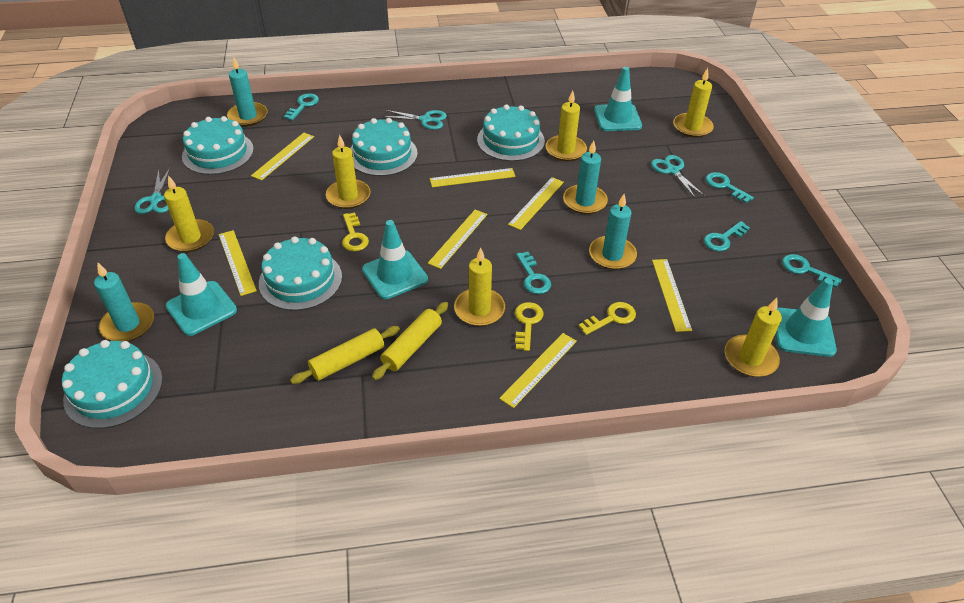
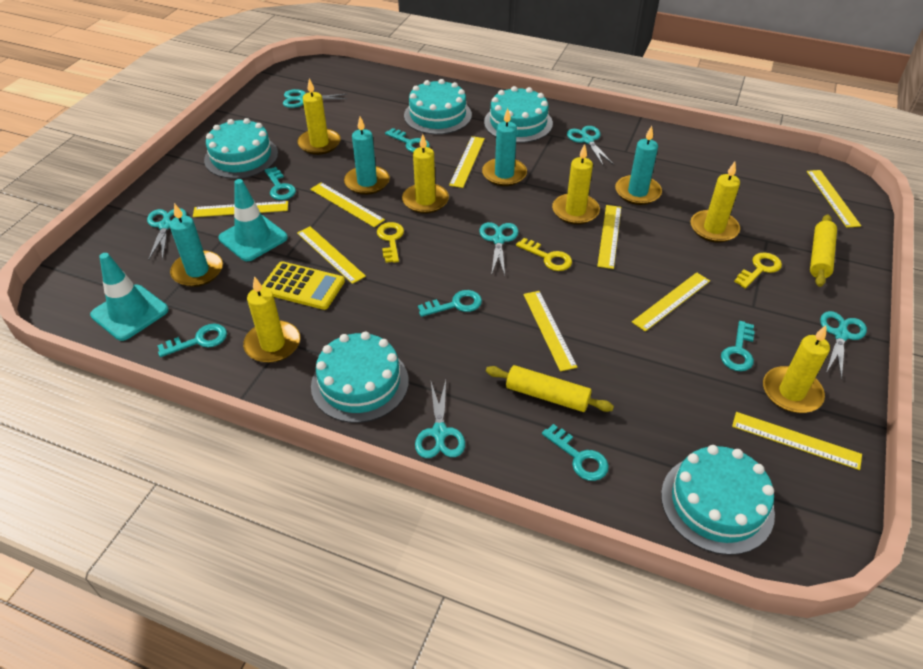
turquoise key: [284,93,319,121] [516,252,551,294] [704,221,750,251] [706,172,754,203] [782,254,842,288] = 5 -> [157,324,227,357] [265,167,296,200] [385,128,430,152] [418,290,482,317] [542,424,609,481] [721,321,755,371] = 6
turquoise scissors: [134,168,170,214] [382,110,447,130] [651,155,705,198] = 3 -> [147,208,187,260] [283,89,347,108] [415,380,465,458] [479,222,519,275] [567,126,614,165] [820,311,867,380] = 6
turquoise traffic cone: [166,253,237,336] [362,220,428,299] [594,67,642,131] [775,278,837,357] = 4 -> [90,253,169,341] [218,179,288,261] = 2
yellow calculator: none = 0 -> [262,261,345,310] = 1
yellow ruler: [219,230,257,296] [251,133,314,180] [428,210,487,269] [430,168,516,187] [499,333,577,408] [508,177,564,230] [652,259,692,332] = 7 -> [193,201,288,217] [297,226,366,284] [310,182,385,227] [449,136,485,188] [523,291,577,371] [597,205,621,269] [632,272,710,332] [732,412,862,470] [807,170,861,228] = 9

